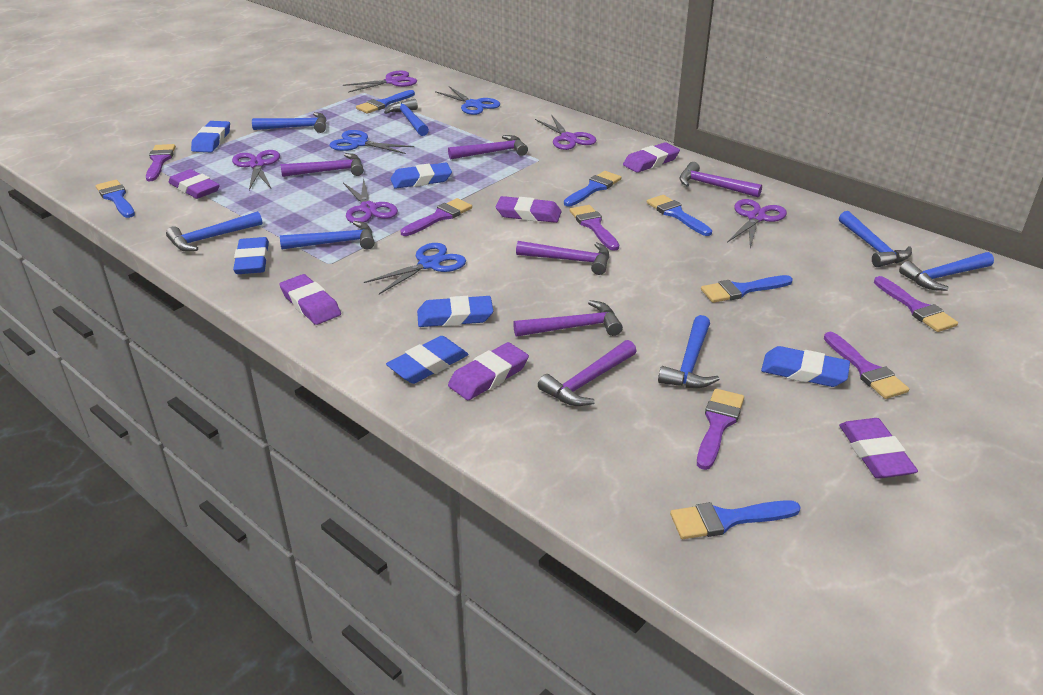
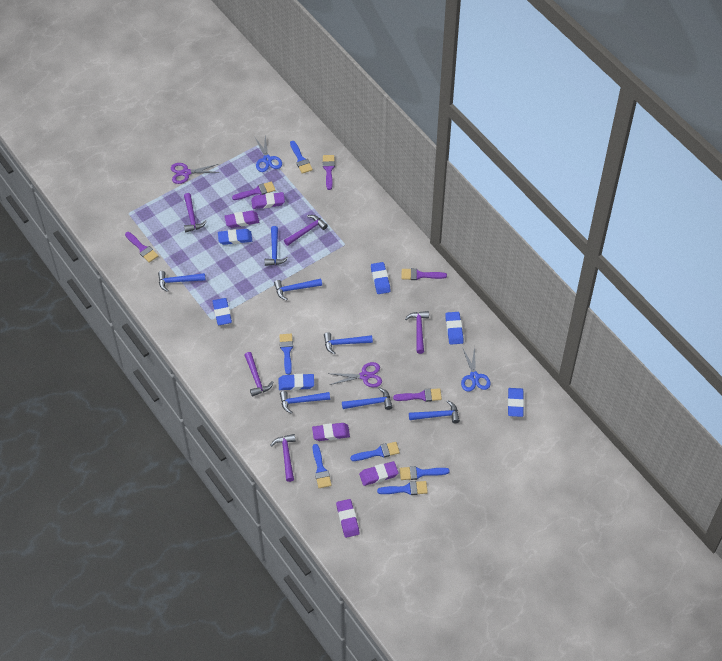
blue scissors: [330,130,414,154] [364,243,466,294] [435,86,500,115] = 3 -> [255,135,282,172] [461,346,491,392] = 2
purple brush: [146,144,176,181] [400,198,472,236] [570,205,619,251] [697,388,744,470] [824,332,909,399] [874,276,958,332] = 6 -> [125,232,158,263] [232,181,276,200] [323,155,335,190] [393,388,442,402] [401,268,447,280] = 5
purple eraser: [168,169,220,199] [279,274,341,325] [448,342,529,400] [496,196,562,223] [623,142,680,173] [839,418,918,479] = 6 -> [224,210,259,228] [251,192,285,209] [312,423,350,441] [336,499,360,538] [359,461,399,486] = 5
purple hammer: [281,153,364,177] [448,135,528,160] [513,300,623,337] [516,241,609,275] [538,340,636,406] [679,162,762,197] = 6 -> [184,193,207,232] [244,352,273,397] [270,434,295,482] [284,215,328,246] [405,311,429,354] = 5
purple scissors: [232,150,280,190] [343,71,417,92] [343,178,398,223] [535,115,596,150] [727,199,787,249] = 5 -> [171,163,220,184] [328,362,382,387] = 2

